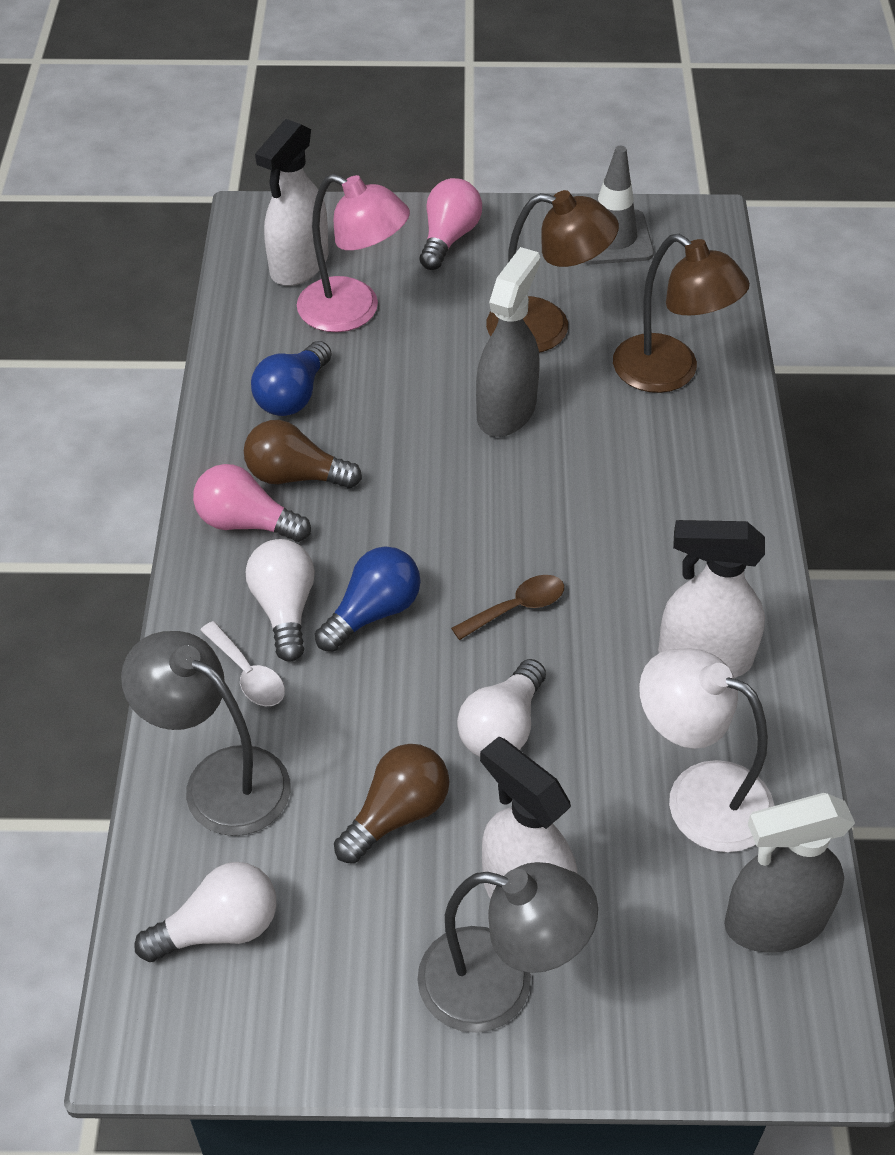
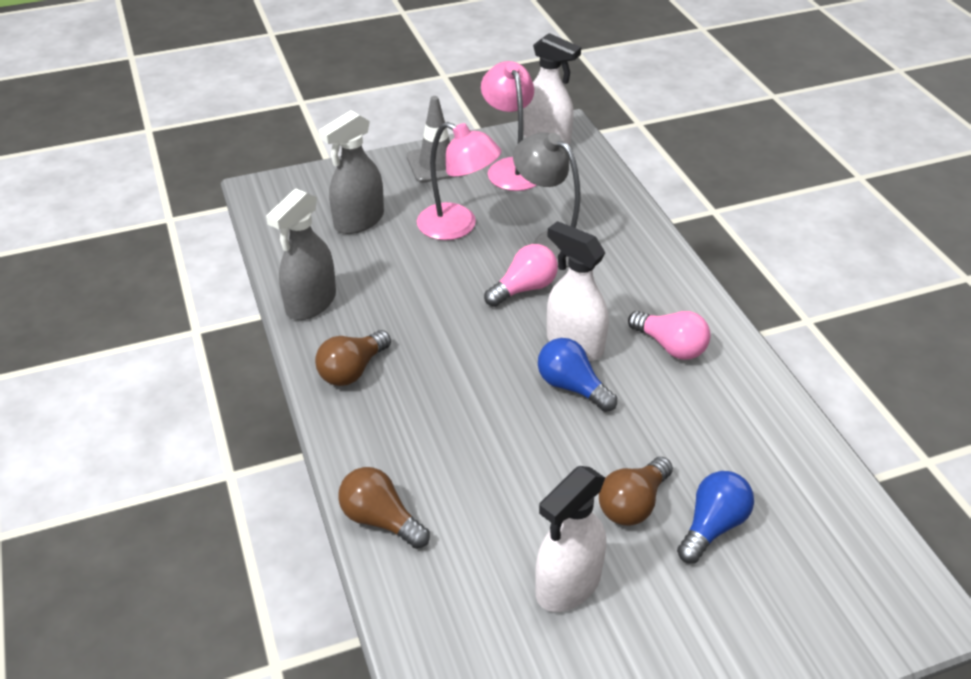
brown lamp: [486,190,619,353] [613,234,750,393] = 2 -> none = 0
brown light bulb: [244,420,362,488] [334,744,449,863] = 2 -> [315,330,391,386] [338,467,430,549] [599,457,673,526] = 3
brown spoon: [451,575,564,640] = 1 -> none = 0
grey lamp: [121,631,291,836] [417,862,598,1033] = 2 -> [513,132,581,267] = 1
pink lamp: [297,174,410,332] = 1 -> [417,122,501,240] [481,61,537,191] = 2
white lamp: [639,649,775,852] = 1 -> none = 0
white light bulb: [134,862,277,962] [246,539,315,661] [457,659,546,757] = 3 -> none = 0
white spoon: [200,621,285,706] = 1 -> none = 0

